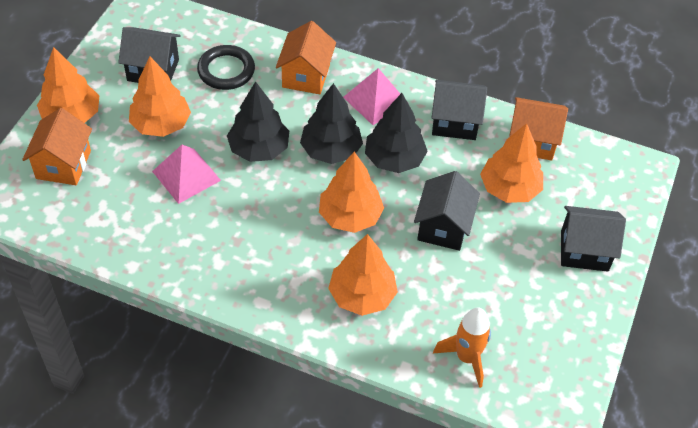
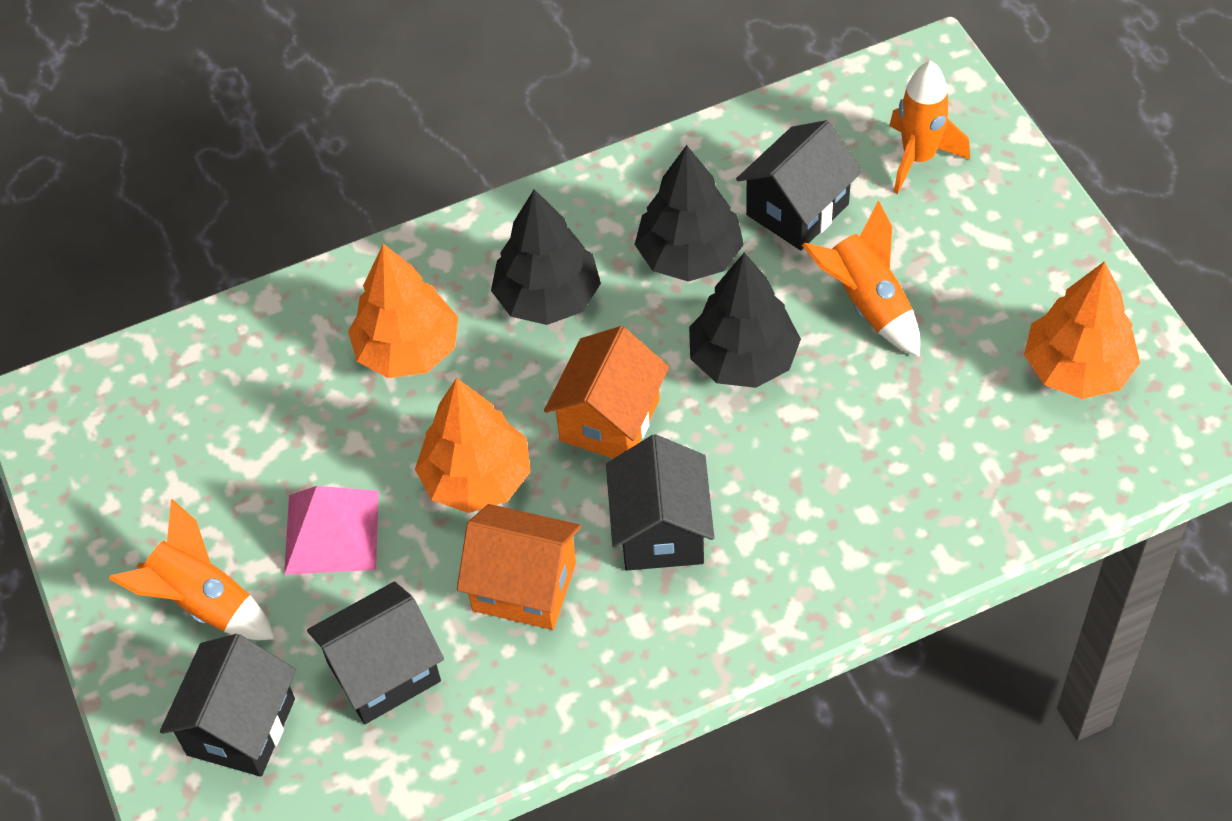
black ring: [197,45,255,90] = 1 -> none = 0
orange house: [22,108,92,185] [276,21,336,94] [509,97,568,161] = 3 -> [457,504,581,630] [544,326,669,459] = 2
orange rocket: [433,308,491,388] = 1 -> [109,499,275,640] [802,200,920,357] [889,61,970,194] = 3
orange tree: [37,47,100,123] [129,57,191,137] [319,152,384,233] [328,234,398,316] [480,123,543,203] = 5 -> [348,244,458,378] [415,378,531,513] [1024,261,1140,399] = 3
pink pyramid: [152,145,221,204] [343,68,409,125] = 2 -> [284,486,379,575] = 1

